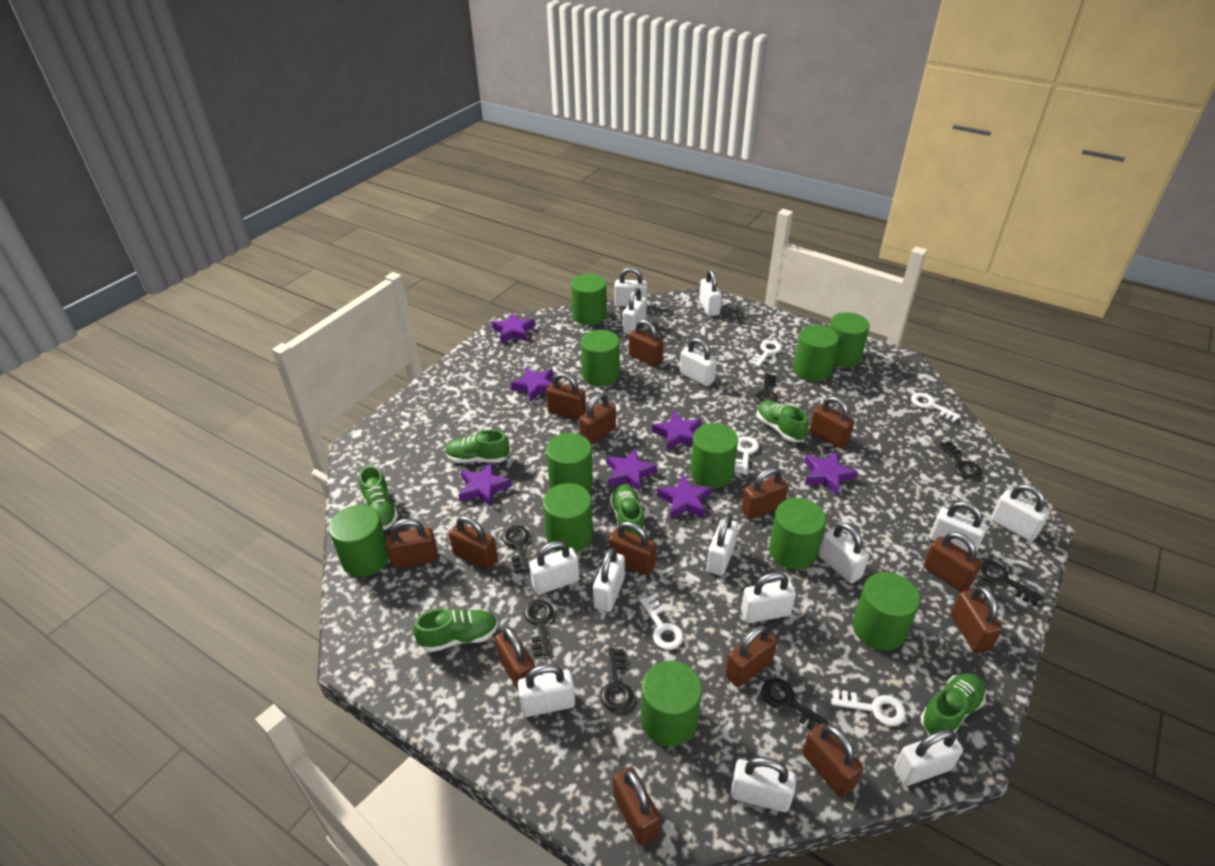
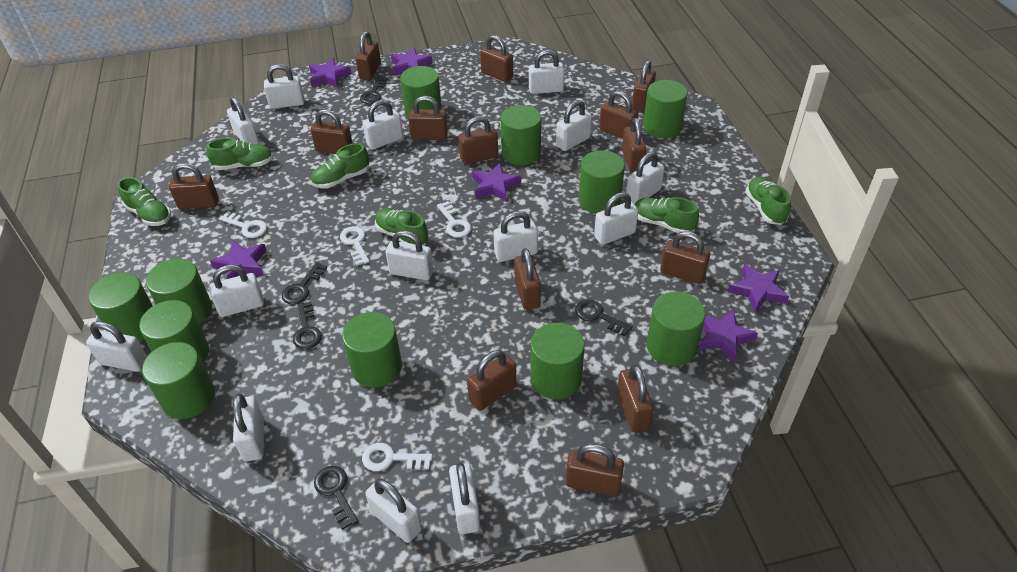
black key: [502,526,530,573] [524,600,554,657] [601,648,633,712] [755,374,778,404] [761,679,829,730] [939,441,982,480] [978,561,1043,606] = 7 -> [281,262,327,305] [293,301,322,349] [314,466,358,530] [360,77,387,104] [575,299,633,336] = 5
purple star: [458,462,512,507] [492,313,535,343] [510,367,553,403] [606,449,657,492] [652,411,701,450] [657,474,712,519] [804,451,858,495] = 7 -> [210,240,267,279] [309,58,352,88] [391,47,433,75] [472,163,521,202] [698,309,758,362] [728,264,789,313] = 6
white key: [640,595,683,650] [734,436,759,475] [749,340,782,367] [831,689,906,726] [911,393,961,422] = 5 -> [219,211,267,238] [340,226,370,266] [362,443,433,471] [437,201,471,238] = 4

